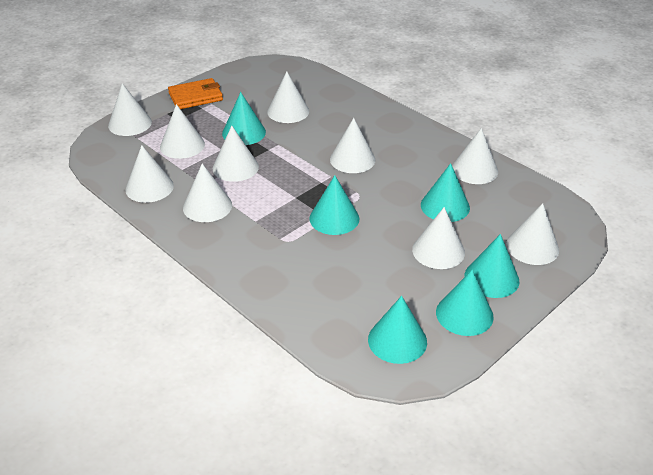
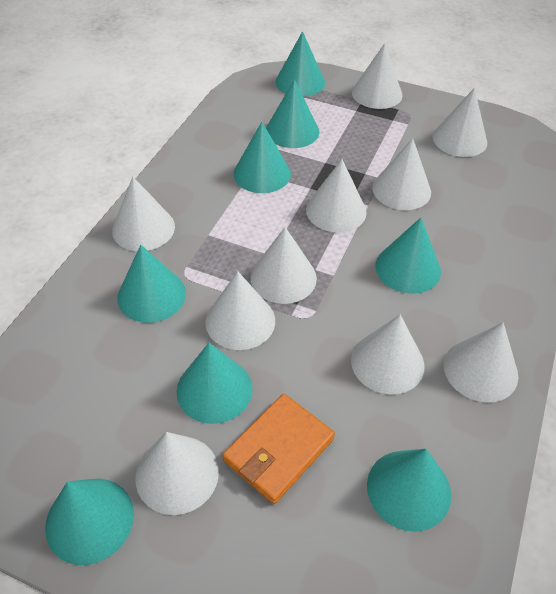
turquoise cone: [222,92,266,145] [309,175,359,235] [368,296,427,364] [421,163,470,222] [436,270,494,336] [464,234,519,298] = 6 -> [45,479,134,565] [117,245,186,323] [176,343,253,424] [233,122,291,193] [266,79,319,148] [275,31,325,97] [367,449,451,532] [375,218,441,294] = 8

